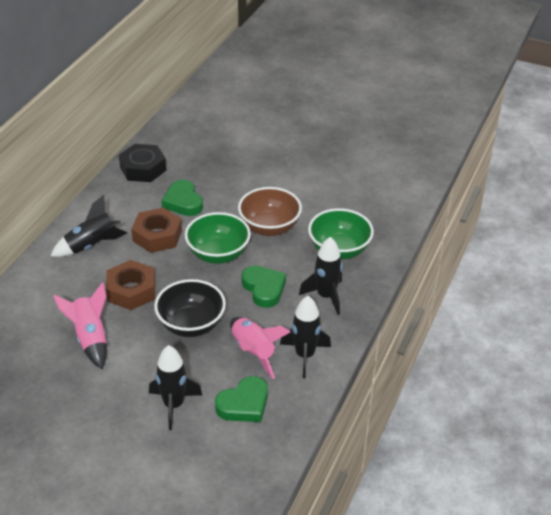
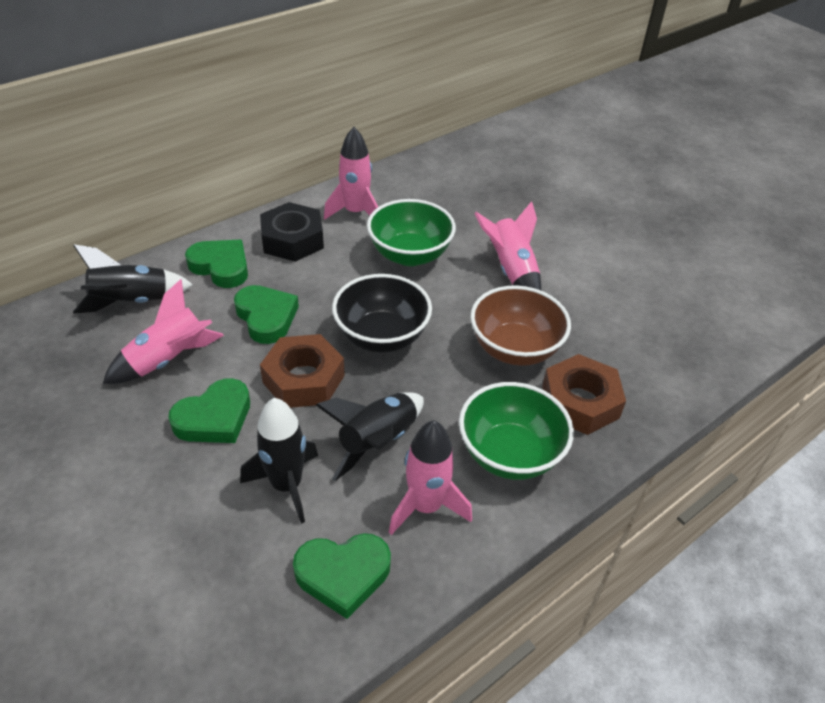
black rocket: [51,195,127,257] [149,345,202,430] [280,296,331,378] [299,237,343,315] = 4 -> [73,244,193,314] [240,398,318,523] [316,392,424,481] = 3
green heart: [161,180,203,216] [215,376,268,422] [242,266,286,308] = 3 -> [168,378,250,443] [185,240,248,288] [234,285,299,344] [293,533,391,619] = 4
pink rocket: [53,282,107,369] [230,317,291,379] = 2 -> [103,279,224,384] [324,127,378,220] [389,420,472,535] [474,201,541,290] = 4

